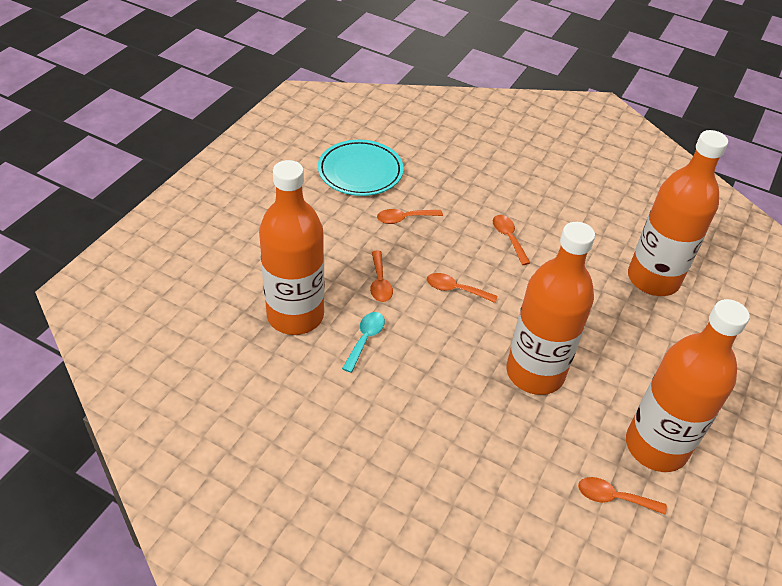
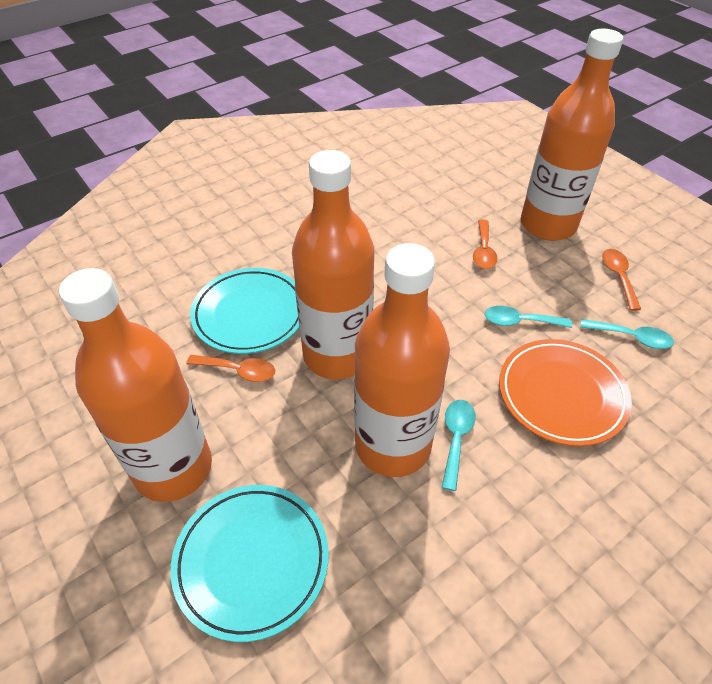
orange plate: none = 0 -> [499,339,632,446] = 1
orange spoon: [370,251,393,302] [377,209,443,224] [427,273,498,303] [493,215,530,265] [578,477,667,515] = 5 -> [186,355,275,382] [473,219,497,269] [602,249,641,311] = 3
turquoise plate: [318,140,404,196] = 1 -> [170,485,329,642] [190,268,299,354] = 2
turquoise spoon: [342,312,385,373] = 1 -> [441,400,476,491] [485,306,572,328] [580,319,674,349] = 3

